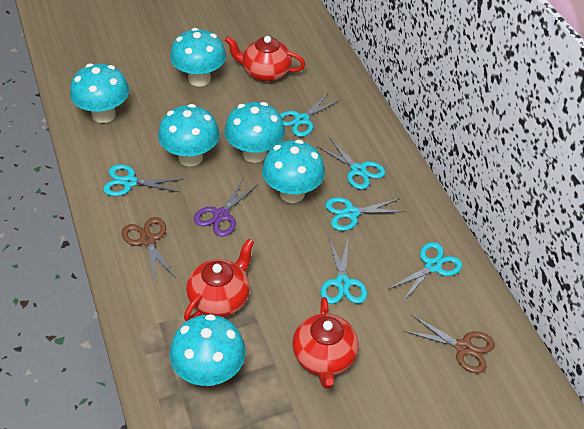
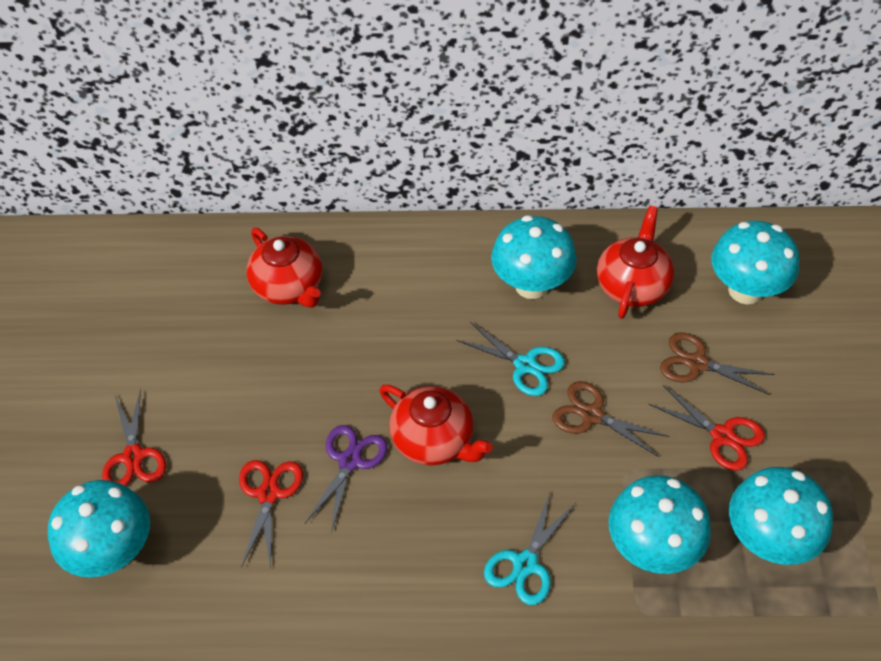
red scissors: none = 0 -> [102,388,166,486] [239,460,303,568] [649,385,765,470] = 3
turquoise mushroom: [70,63,130,123] [158,104,220,166] [170,28,226,86] [170,314,246,386] [224,102,285,163] [262,140,325,203] = 6 -> [48,480,150,577] [491,215,577,299] [609,475,711,574] [711,221,799,304] [729,467,833,565] = 5
turquoise scissors: [103,164,183,196] [280,93,340,137] [317,138,385,190] [320,239,367,304] [325,197,406,231] [388,242,462,302] = 6 -> [456,322,565,396] [484,492,575,605] = 2

